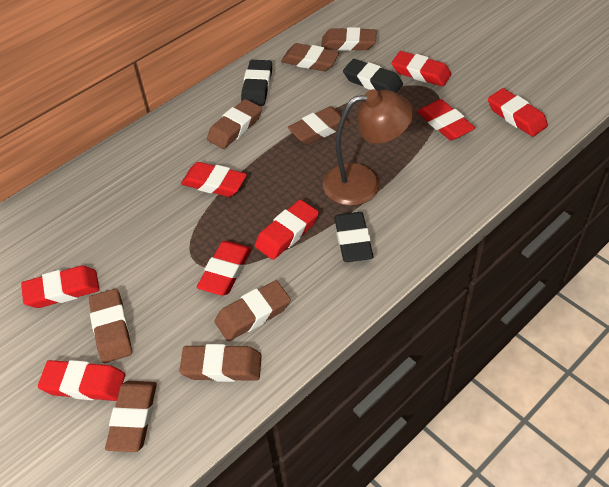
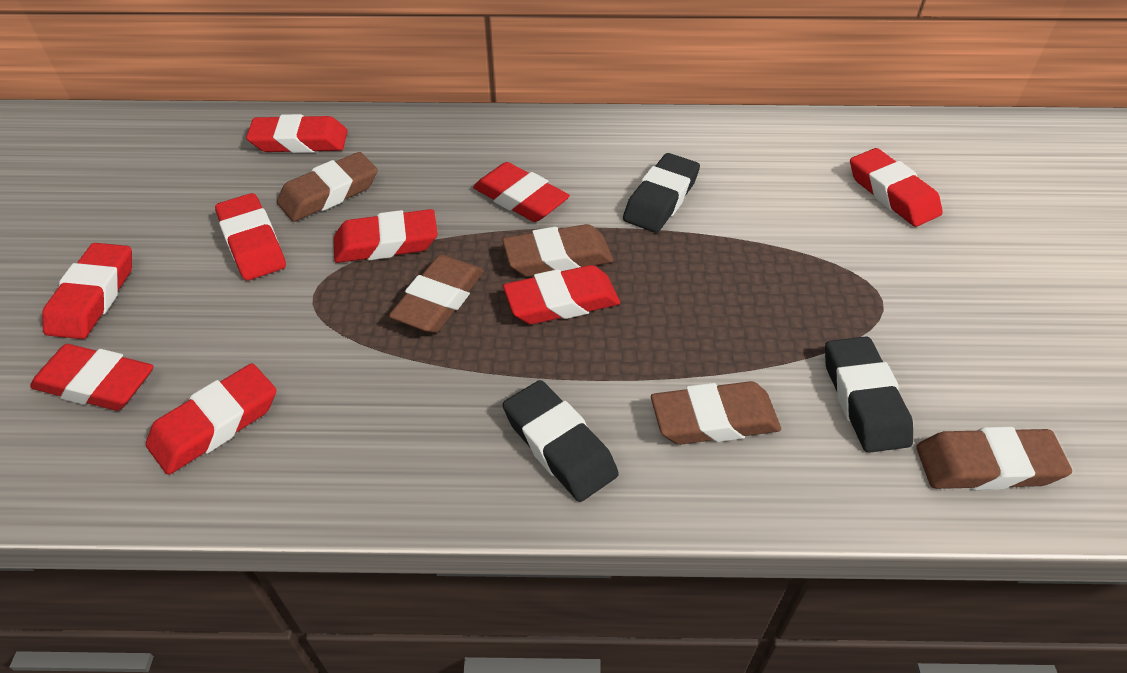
brown eraser: [89,289,132,363] [105,381,157,452] [179,344,262,382] [207,99,262,149] [214,280,291,341] [281,43,339,71] [288,106,350,144] [321,27,377,51] = 8 -> [277,152,378,222] [389,255,484,333] [502,224,613,277] [651,381,781,445] [916,427,1072,490] = 5
brown lamp: [323,89,414,206] = 1 -> none = 0
red eraser: [21,266,99,308] [38,360,125,401] [181,162,247,197] [197,241,252,295] [255,200,319,260] [391,51,451,87] [417,99,475,140] [488,88,548,137] = 8 -> [30,344,154,411] [42,243,132,339] [146,363,276,475] [215,193,286,281] [246,114,348,153] [334,209,438,263] [473,162,570,222] [503,265,620,324] [850,148,943,227] = 9

